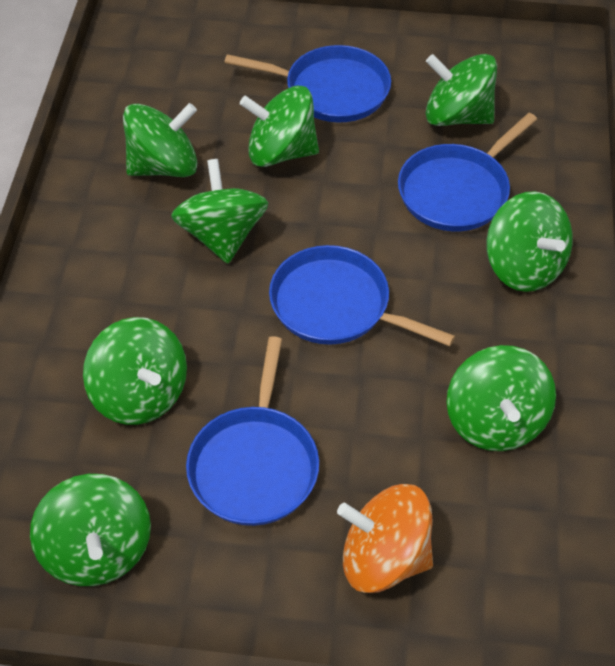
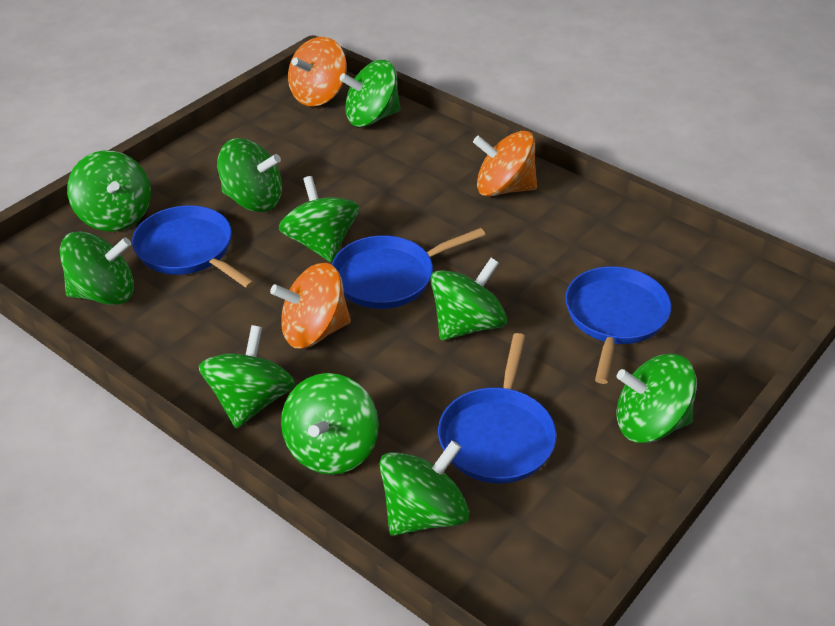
green spinning top: [30,474,151,586] [83,317,187,425] [123,103,198,177] [171,159,268,264] [240,86,319,167] [426,54,497,126] [447,345,556,451] [486,191,573,292] = 8 -> [60,231,134,305] [67,150,151,231] [199,325,295,429] [217,138,282,212] [279,176,360,262] [281,373,379,475] [340,60,401,127] [379,440,469,536] [430,258,507,340] [617,354,697,443] = 10
orange spinning top: [337,484,433,593] = 1 -> [270,263,351,349] [288,37,347,106] [473,131,537,197] = 3

